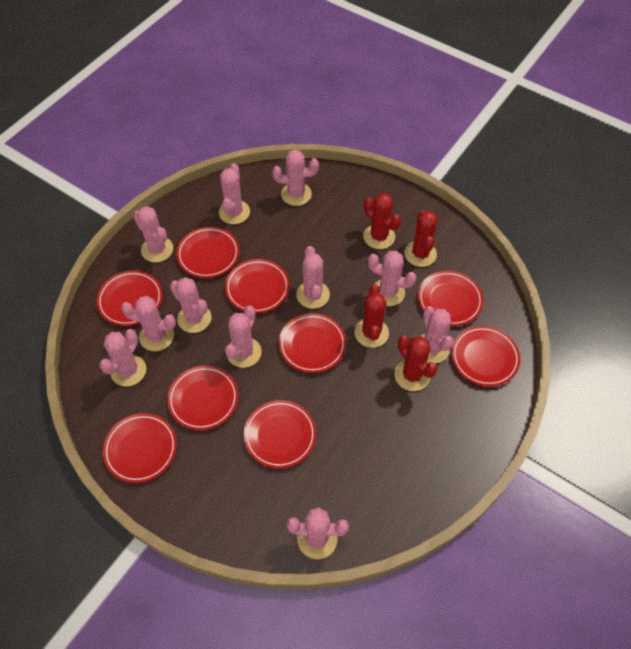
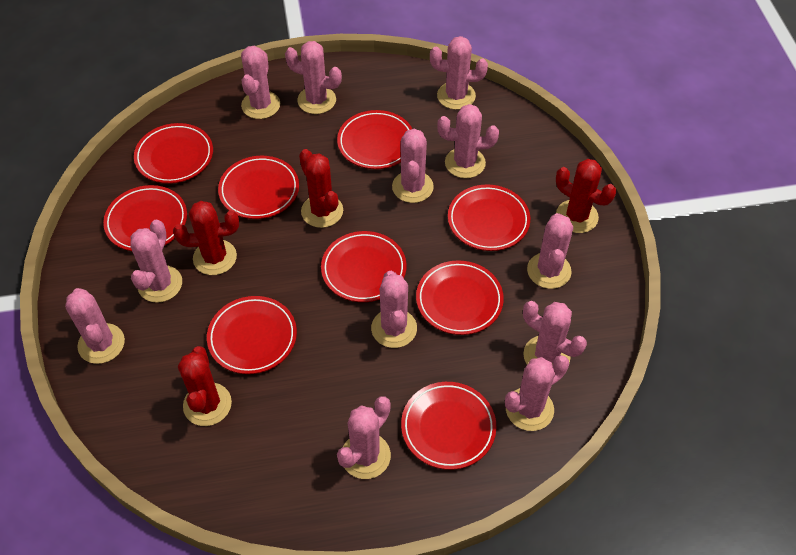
pink cactus: [99,329,146,386] [121,296,176,351] [133,206,173,262] [170,277,211,333] [219,163,250,224] [225,305,262,368] [272,149,319,206] [287,507,349,559] [296,246,330,309] [368,251,416,306] [421,306,454,364] = 11 -> [65,288,125,364] [130,220,182,303] [241,46,280,119] [285,41,342,114] [337,396,391,479] [371,271,417,348] [392,129,434,203] [430,36,488,110] [437,104,499,178] [505,355,569,431] [523,301,587,365] [527,213,573,289] = 12

